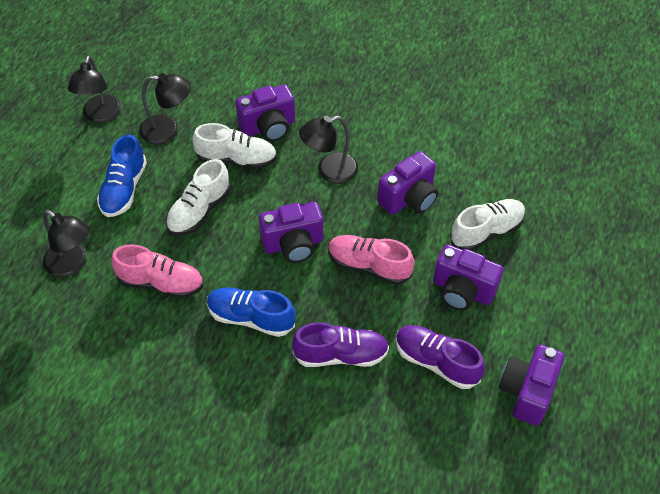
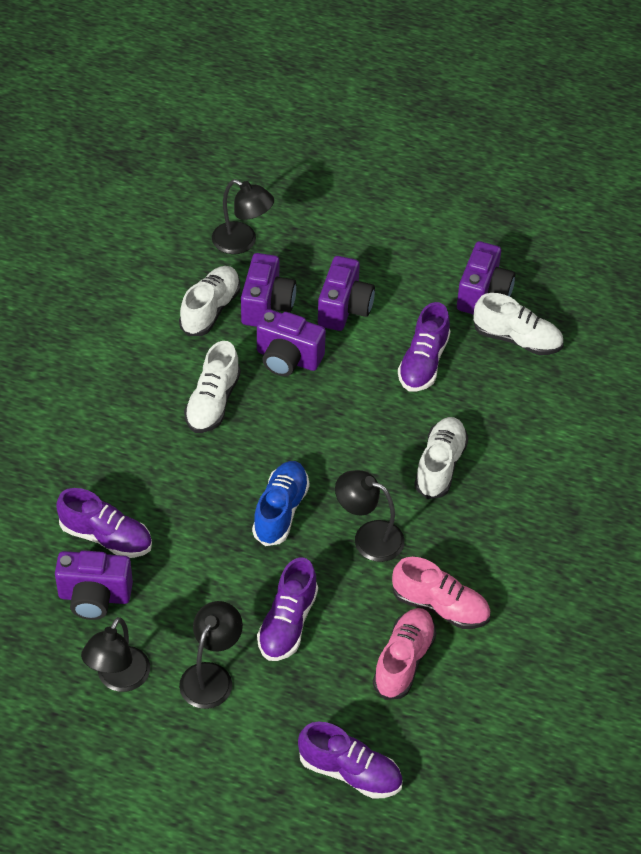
blue shoe: [97,135,147,217] [207,288,296,337] = 2 -> [252,461,310,546] = 1
purple shoe: [292,322,389,367] [396,325,485,389] = 2 -> [56,488,152,558] [257,557,318,661] [298,722,403,799] [398,302,451,392] = 4
white shoe: [166,159,231,236] [192,123,277,169] [450,199,526,251] = 3 -> [179,266,240,336] [184,341,241,433] [414,417,468,499] [473,293,563,355] = 4

